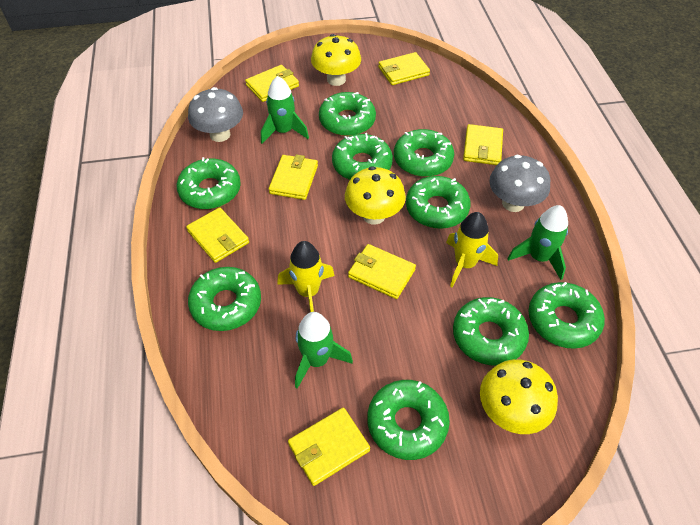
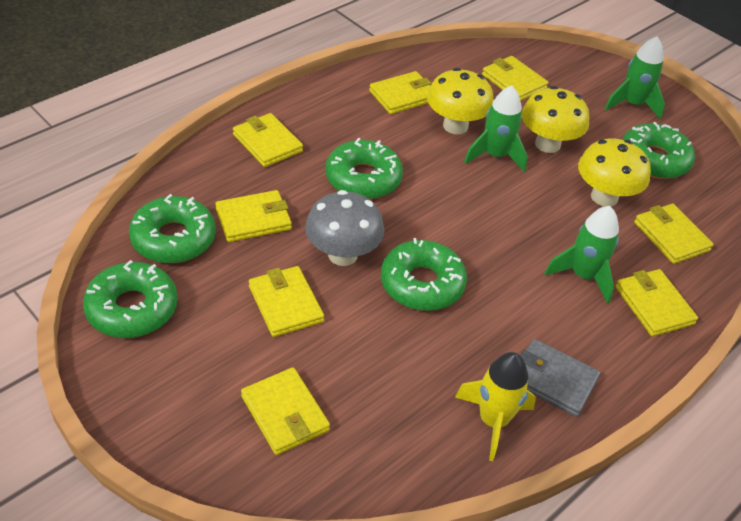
green donut: [177,157,241,209] [188,267,261,331] [319,92,376,136] [332,133,393,180] [367,380,450,460] [394,129,454,177] [406,176,471,229] [453,297,529,365] [528,282,605,349] = 9 -> [83,260,178,338] [129,194,216,263] [326,138,403,199] [381,238,467,311] [622,122,695,179] = 5
grey mushroom: [188,87,243,142] [489,155,550,212] = 2 -> [305,190,384,266] = 1
grey wallet: none = 0 -> [520,339,600,417] = 1
yellow rocket: [277,241,335,312] [446,212,498,288] = 2 -> [455,352,536,461] = 1
yellow wallet: [186,207,249,263] [245,65,299,102] [269,154,318,200] [288,408,370,486] [348,244,416,299] [378,52,430,85] [463,124,503,165] = 7 -> [215,190,292,242] [233,113,303,167] [241,367,330,455] [249,266,324,337] [369,71,432,114] [482,56,549,101] [615,269,698,337] [634,204,714,264] = 8

